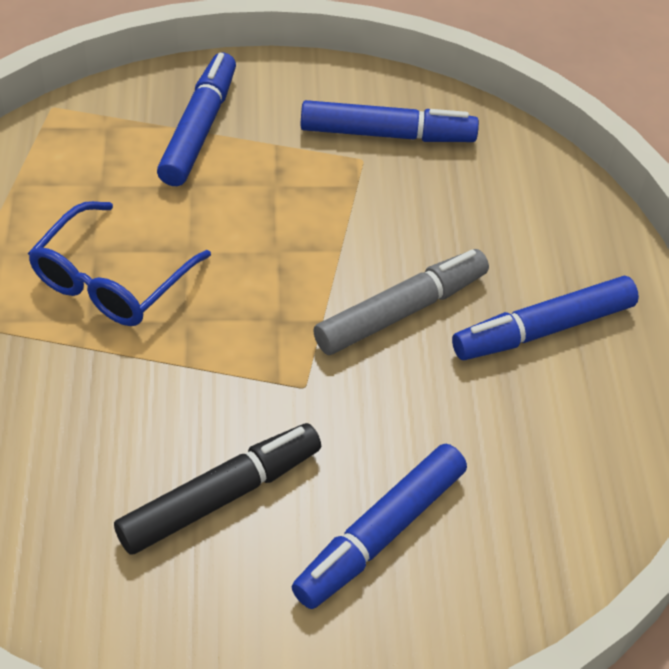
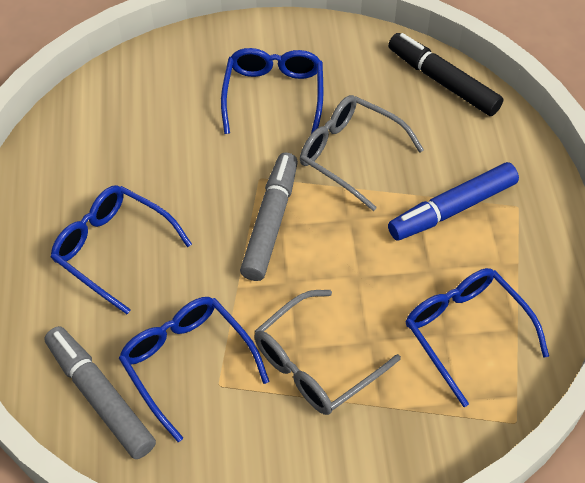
blue glasses: [28,201,211,326] = 1 -> [51,185,192,314] [119,297,269,442] [221,48,323,134] [406,268,549,407] = 4
blue marker: [157,53,236,186] [292,444,467,609] [301,100,479,142] [452,276,639,360] = 4 -> [388,162,519,241] = 1
grey glasses: none = 0 -> [255,290,401,415] [300,95,424,211] = 2
grey marker: [313,249,489,355] = 1 -> [44,326,156,459] [240,153,298,281] = 2

